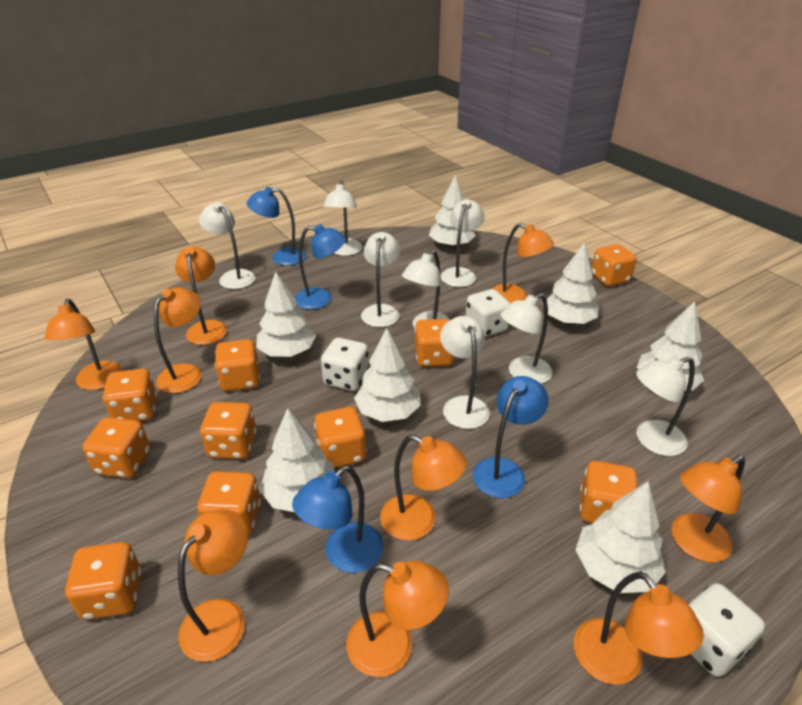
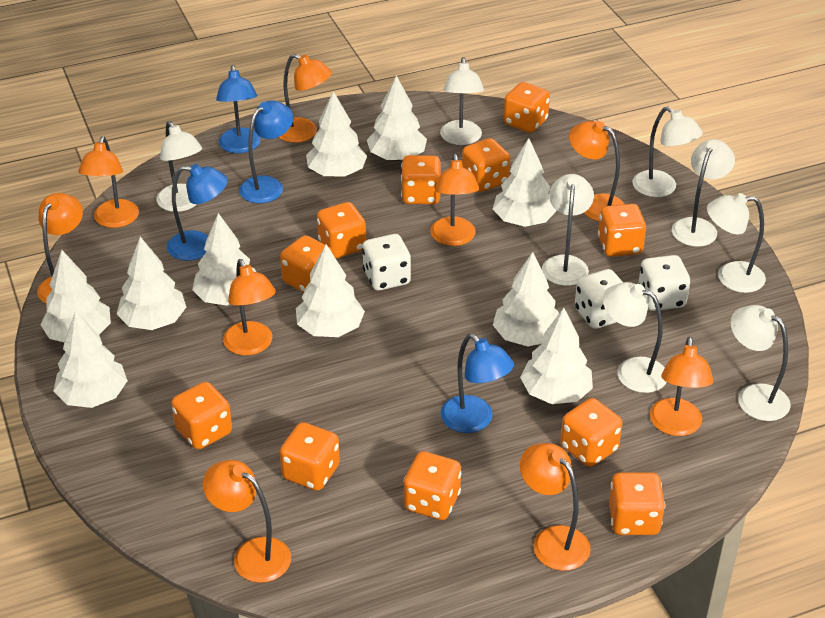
orange dice: [65,542,142,620] [83,417,150,478] [103,368,157,421] [197,471,261,536] [200,402,257,459] [214,339,260,391] [314,407,367,468] [415,319,455,367] [580,461,638,523] [592,244,636,286] = 10 -> [171,382,232,449] [280,235,333,293] [280,422,340,491] [317,202,366,258] [401,155,441,204] [403,451,461,520] [462,138,510,192] [504,82,550,133] [560,398,622,467] [598,204,646,257] [609,472,665,535] = 11
white tree: [256,272,316,357] [260,408,335,512] [354,328,421,422] [429,175,476,248] [542,243,599,324] [575,482,666,593] [637,301,704,391] = 7 -> [40,250,111,342] [53,311,128,408] [117,237,186,330] [192,213,256,306] [296,244,365,337] [306,91,367,177] [367,75,427,161] [493,138,557,227] [493,252,559,347] [520,308,593,404] = 10

